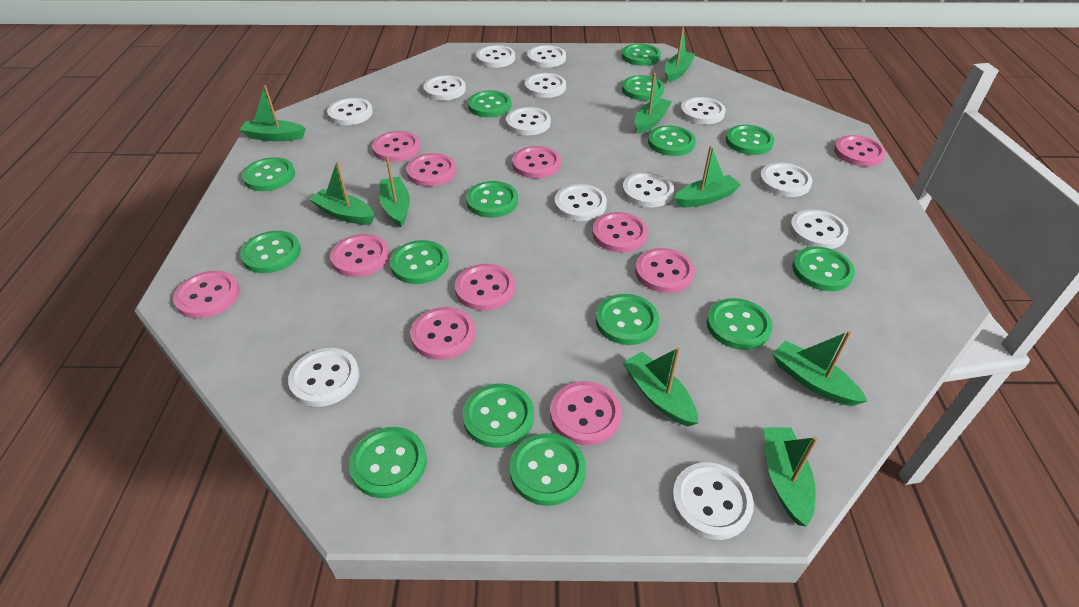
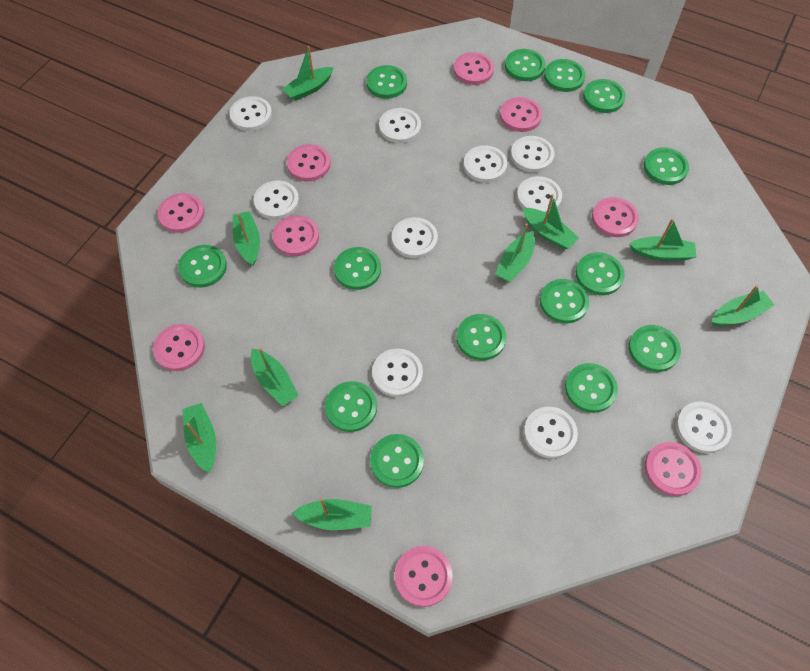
green button: [240,231,301,273] [242,157,295,191] [349,427,427,498] [390,240,449,284] [463,383,534,448] [466,181,518,218] [468,91,511,117] [509,433,586,506] [596,294,659,345] [622,44,661,66] [622,75,664,101] [648,126,696,156] [707,298,773,350] [726,125,774,155] [792,247,855,291] = 15 -> [178,245,227,288] [325,381,377,432] [334,247,381,290] [366,65,407,99] [370,434,424,488] [456,314,507,360] [505,49,546,81] [540,279,589,324] [544,59,586,92] [565,363,618,413] [576,252,625,295] [583,79,626,113] [629,325,681,372] [643,148,689,185] = 14
pink button: [173,270,239,318] [330,234,389,277] [372,131,420,162] [406,153,456,187] [410,307,475,360] [455,264,515,311] [512,146,561,179] [550,381,622,445] [593,212,648,252] [635,248,695,293] [834,135,886,167] = 11 -> [153,324,205,371] [158,193,204,233] [272,215,319,256] [287,144,331,181] [395,546,453,607] [454,52,494,85] [500,97,542,132] [592,197,639,237] [645,442,701,496] = 9
white button: [288,348,359,407] [327,98,373,125] [423,75,466,101] [476,45,515,68] [506,107,551,135] [525,73,566,98] [527,45,566,68] [555,184,607,221] [622,172,674,207] [672,462,754,540] [680,97,726,124] [759,163,813,197] [790,209,848,249] = 13 -> [229,96,272,131] [254,180,299,220] [372,348,423,397] [379,108,421,143] [392,217,438,259] [463,145,507,183] [511,136,554,173] [517,176,562,212] [524,407,578,459] [676,402,732,453] = 10

